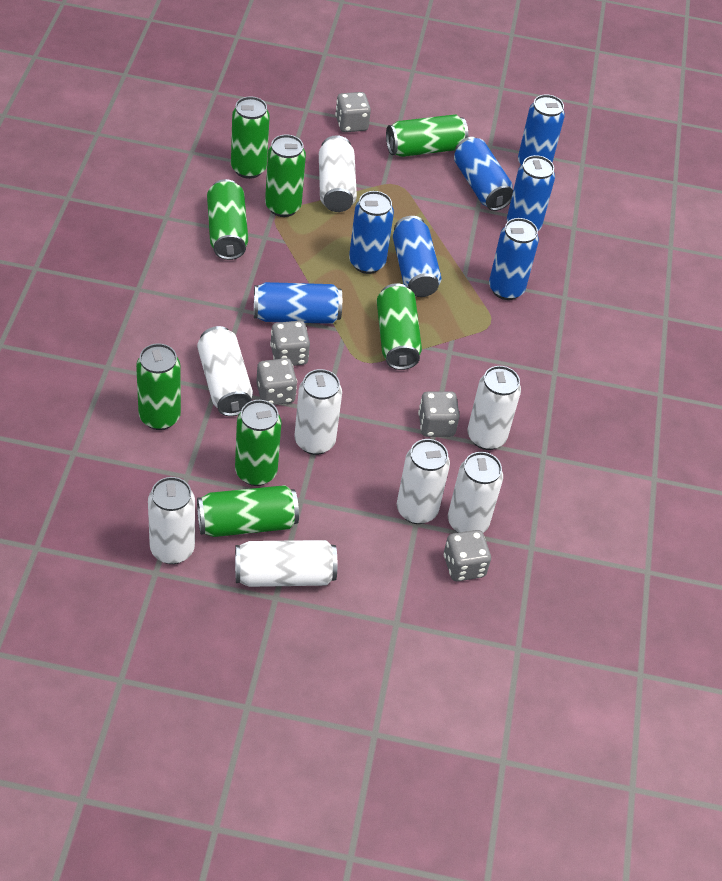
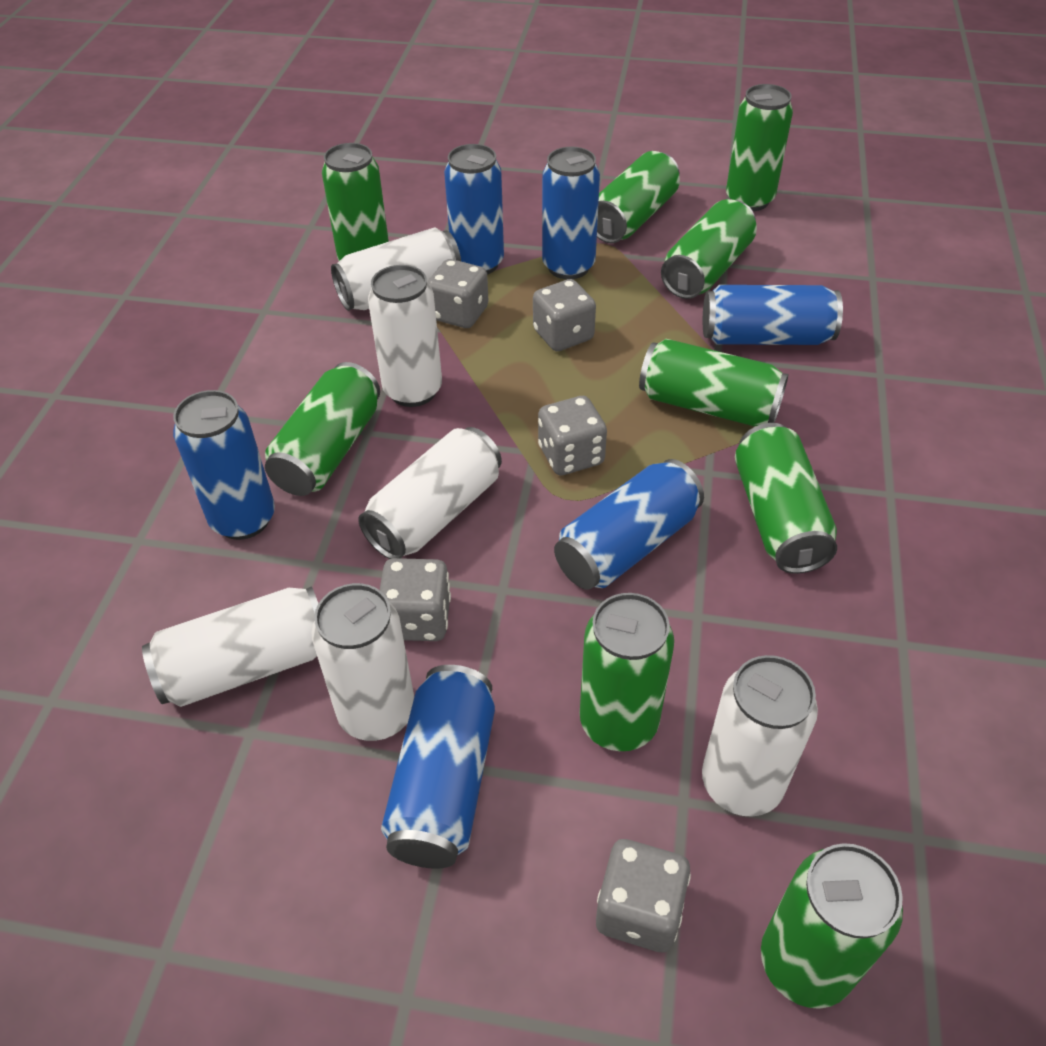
blue can: [254,282,342,324] [349,191,394,274] [393,216,441,297] [454,137,513,211] [489,218,539,300] [507,155,555,231] [518,94,565,165] = 7 -> [173,390,275,540] [381,665,495,869] [444,144,504,275] [542,147,600,279] [554,459,704,590] [703,285,843,345] = 6
green can: [136,343,181,430] [197,485,299,537] [207,179,248,260] [231,96,270,179] [235,400,282,486] [265,134,306,217] [377,283,422,370] [386,114,468,157] = 8 -> [265,362,380,496] [322,143,389,261] [580,593,674,751] [597,151,680,243] [639,339,789,426] [661,199,757,299] [726,84,793,211] [735,423,837,574] [761,843,903,1009] = 9
white can: [148,477,195,564] [197,326,253,416] [235,540,337,587] [294,369,342,455] [319,135,357,212] [397,439,450,524] [448,452,503,533] [467,366,521,450] = 8 -> [142,586,318,707] [311,583,414,741] [331,227,461,311] [358,427,502,559] [368,265,442,407] [702,655,818,817] = 6

